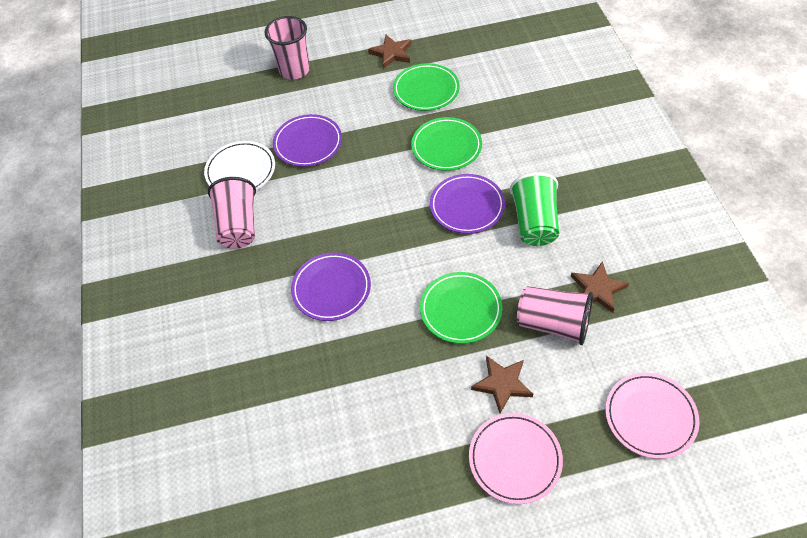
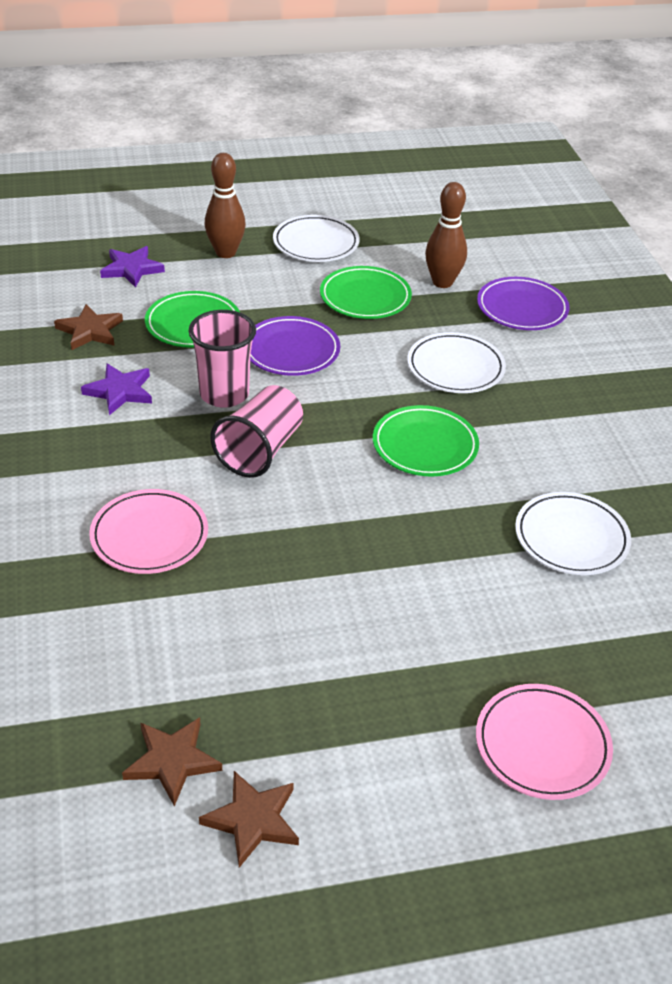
brown bowling pin: none = 0 -> [205,153,246,258] [425,182,467,288] = 2
green cup: [510,172,559,246] = 1 -> none = 0
pink cup: [208,177,256,249] [265,16,310,80] [517,286,593,345] = 3 -> [188,310,256,408] [210,385,303,478] = 2
purple plate: [273,114,342,167] [291,253,371,321] [430,174,505,234] = 3 -> [250,316,340,376] [477,277,570,330] = 2
purple star: none = 0 -> [81,363,152,415] [100,246,165,288] = 2
white plate: [204,141,275,190] = 1 -> [273,215,360,262] [407,332,506,393] [515,492,631,575] = 3

